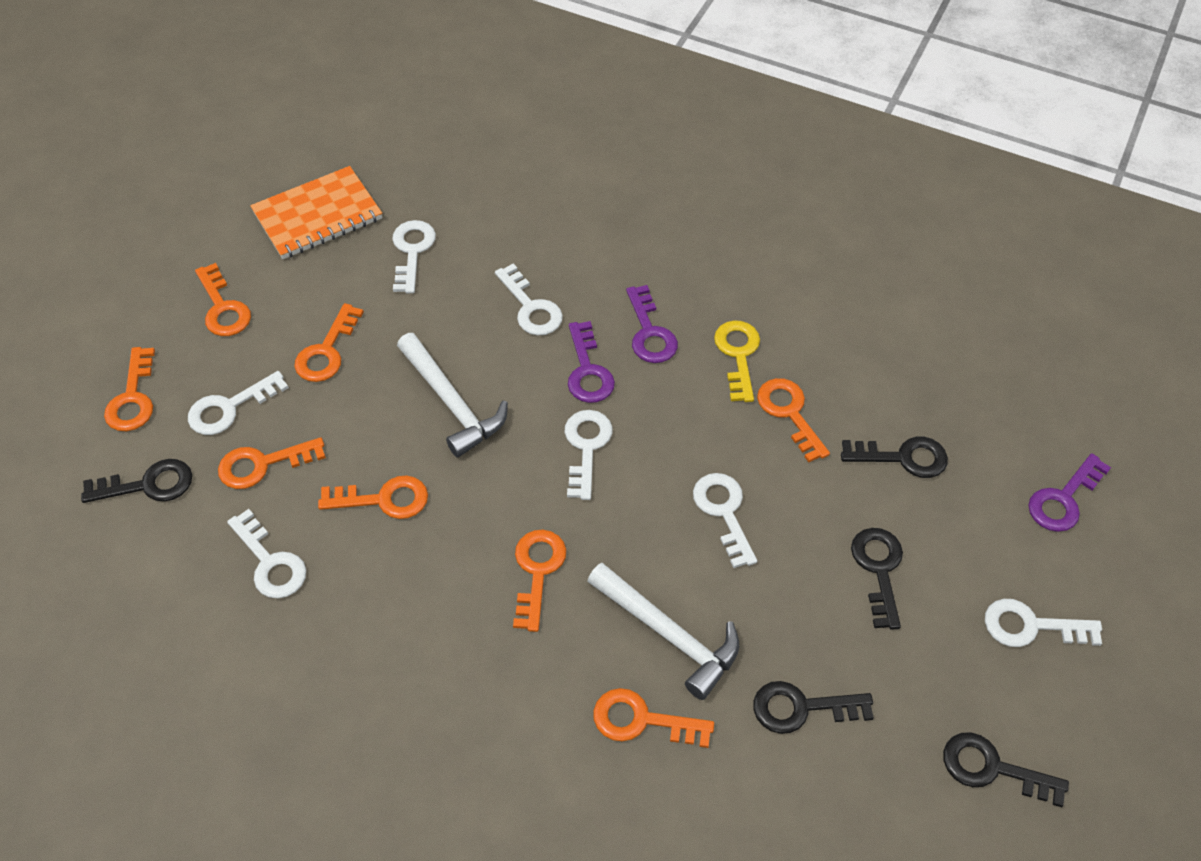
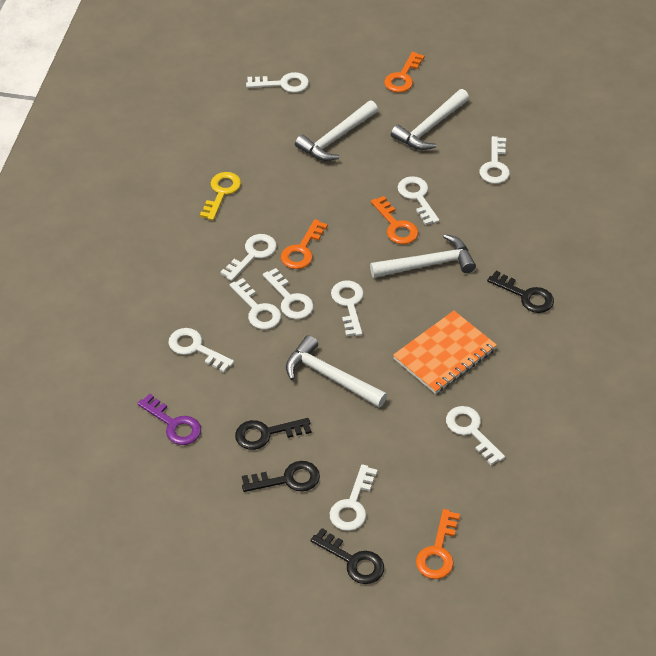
black key: [81,459,192,503] [753,681,874,734] [841,437,948,478] [851,528,903,630] [943,732,1069,807] = 5 -> [235,418,311,450] [242,461,320,492] [311,528,384,584] [487,271,554,313] = 4
orange key: [104,347,155,431] [195,263,251,336] [218,437,326,489] [294,303,364,382] [318,475,428,519] [513,530,566,632] [593,688,714,748] [757,378,830,462] = 8 -> [281,219,328,269] [371,196,418,244] [384,52,424,93] [416,509,460,579] = 4
purple key: [568,321,615,403] [626,285,678,363] [1028,453,1111,532] = 3 -> [137,393,201,445] = 1
white hammer: [397,333,508,457] [588,563,739,700] = 2 -> [286,335,387,408] [295,100,378,161] [370,234,476,278] [391,89,469,150] = 4
white key: [188,371,289,435] [227,509,306,598] [392,220,436,293] [495,263,563,335] [565,410,613,500] [693,473,757,568] [985,599,1102,647] = 7 -> [168,328,234,372] [220,234,277,281] [230,278,281,330] [246,72,309,93] [263,268,314,319] [330,464,378,531] [331,281,364,336] [398,176,439,225] [446,406,505,465] [480,136,510,184] = 10

